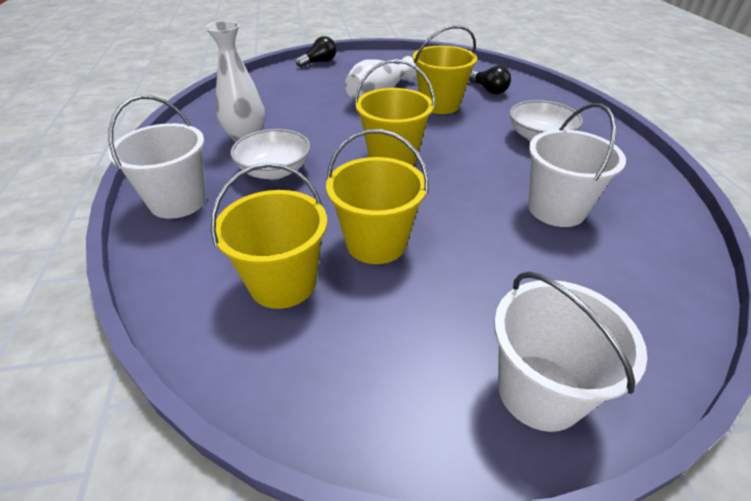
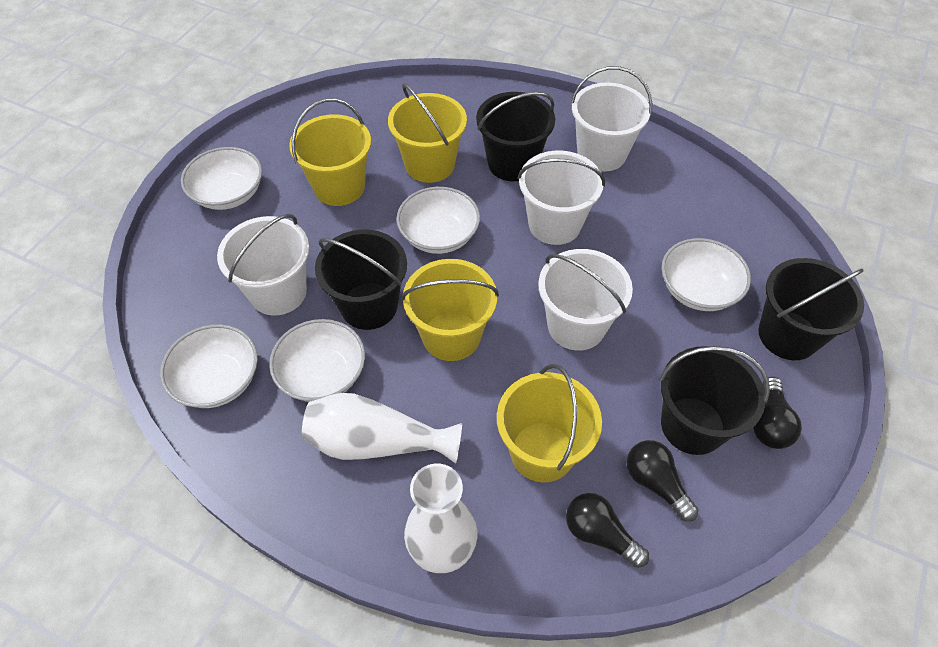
black bucket: none = 0 -> [315,230,407,330] [476,92,555,181] [659,346,770,455] [758,258,864,360] = 4
black light bulb: [296,36,337,68] [469,66,511,95] = 2 -> [566,493,649,568] [627,440,698,522] [753,377,802,449] = 3
white bowl: [231,129,310,180] [510,100,583,141] = 2 -> [160,324,258,408] [181,147,262,210] [269,319,365,402] [397,187,480,254] [662,238,751,311] = 5
white bucket: [108,95,206,219] [494,272,647,432] [528,103,626,227] = 3 -> [217,214,309,316] [517,151,605,245] [538,249,633,350] [571,66,653,172] = 4

